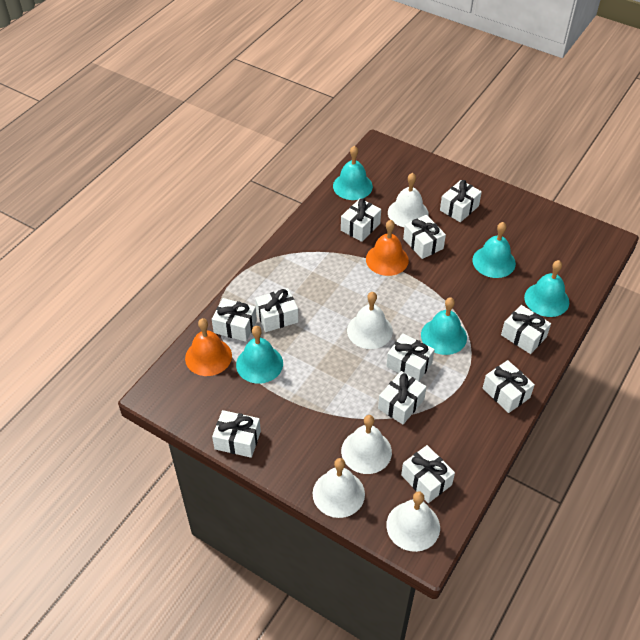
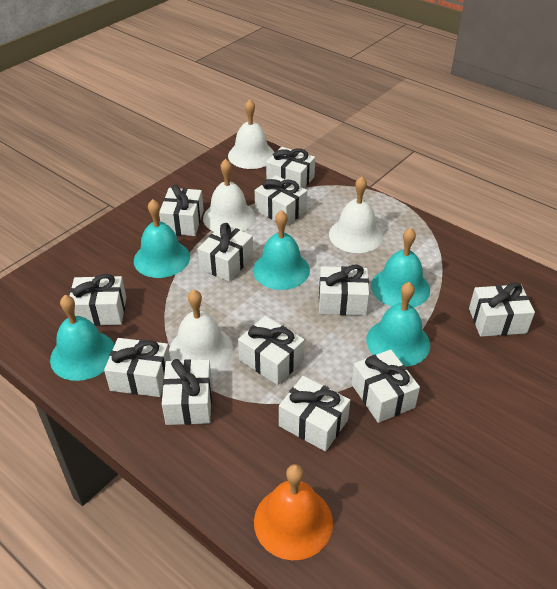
orange bell: [185,318,232,376] [366,220,409,276] = 2 -> [254,464,333,560] = 1
white bell: [313,458,365,518] [341,415,392,474] [347,292,393,349] [386,491,440,552] [388,173,429,227] = 5 -> [169,290,233,373] [203,159,256,232] [228,99,274,169] [329,176,383,253] = 4
white gift: [212,298,257,342] [212,410,261,458] [255,288,298,332] [341,198,381,242] [378,371,426,424] [386,333,435,381] [401,445,455,503] [403,215,446,259] [440,180,482,222] [483,360,535,413] [501,305,551,354] = 11 -> [70,274,126,326] [104,338,171,397] [159,184,204,236] [162,359,212,425] [198,223,253,282] [238,316,304,385] [255,175,307,226] [266,147,315,188] [279,376,350,452] [319,265,369,316] [351,349,420,423] [469,282,535,337] = 12

